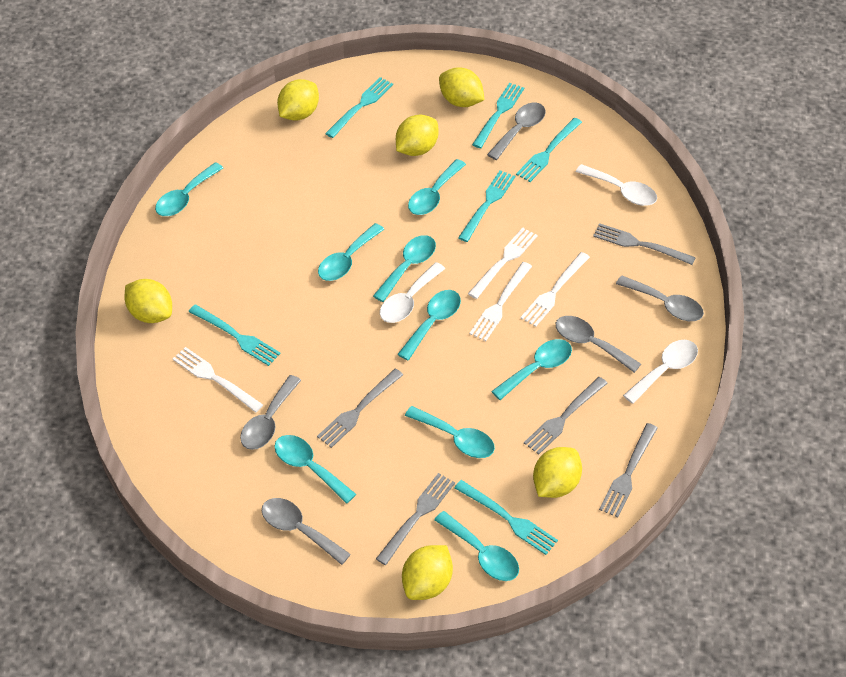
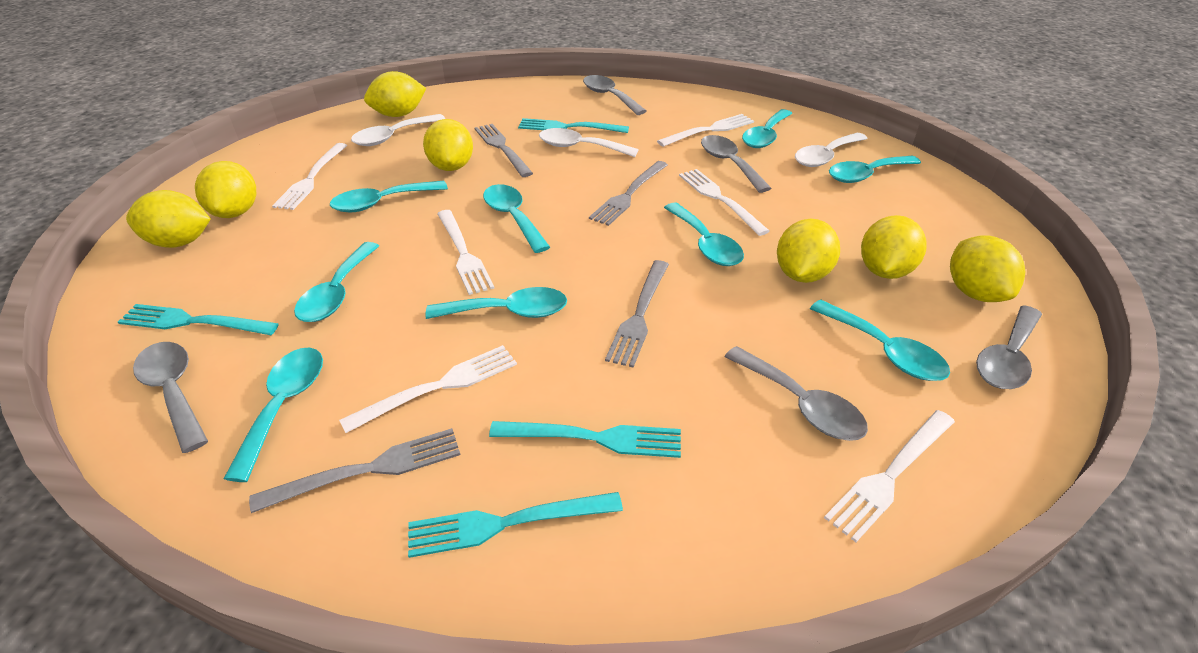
grey fork: [317,369,403,448] [376,473,455,565] [524,377,608,455] [593,223,696,265] [599,423,657,518] = 5 -> [249,428,461,513] [475,124,533,177] [589,161,668,226] [605,260,669,368] = 4
turquoise fork: [188,304,281,366] [325,77,393,138] [454,480,558,555] [458,170,515,242] [472,83,524,148] [516,118,582,182] = 6 -> [118,304,279,335] [408,492,623,558] [489,421,681,458] [518,118,629,133] = 4
white fork: [173,347,263,413] [468,228,538,299] [469,262,532,341] [520,252,590,327] = 4 -> [272,143,347,210] [339,345,517,433] [437,210,494,295] [657,114,754,147] [679,169,769,236] [824,410,955,542] = 6
yellow lemon: [124,279,172,323] [277,79,319,121] [396,114,438,156] [402,545,453,600] [439,67,484,107] [533,447,582,498] = 6 -> [126,190,211,248] [195,161,256,218] [364,71,426,117] [423,119,473,171] [777,219,840,283] [861,215,927,279] [950,235,1026,302] = 7

